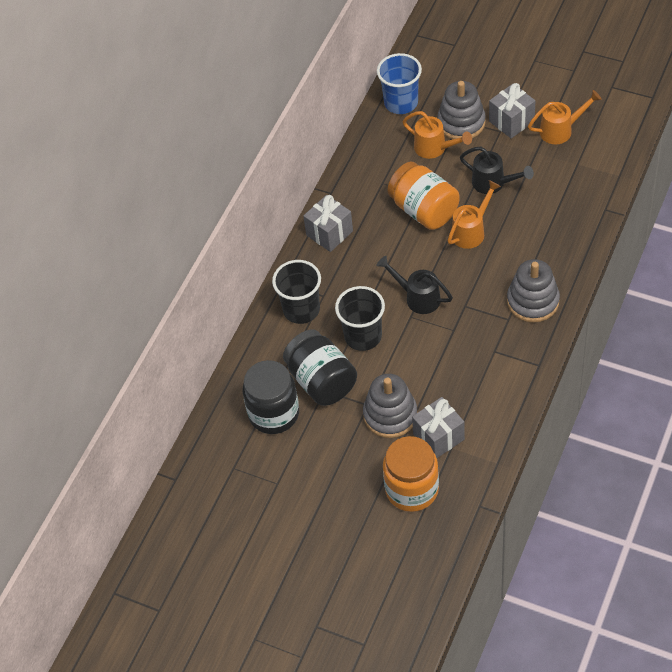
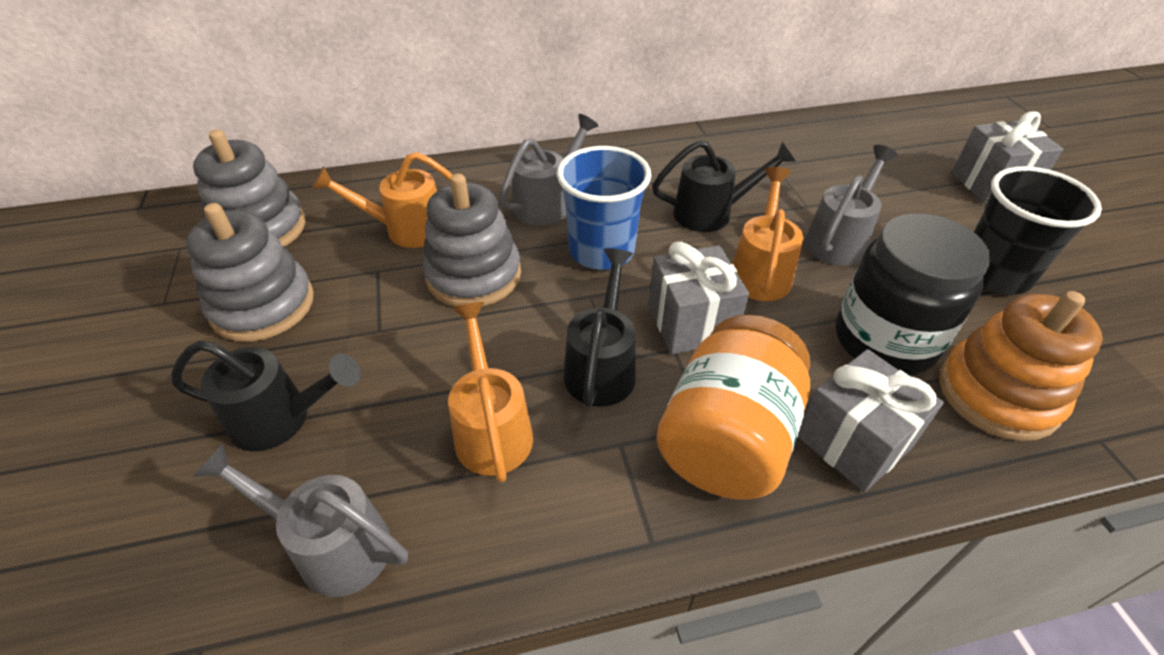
black cup: [272,260,321,324] [335,286,385,351] = 2 -> [974,166,1102,295] = 1
black jar: [242,360,299,434] [283,329,357,406] = 2 -> [835,213,991,376] = 1
black watering can: [376,256,453,314] [460,147,534,194] = 2 -> [171,340,361,451] [564,248,636,408] [652,140,796,232] = 3
grey watering can: none = 0 -> [193,443,408,597] [499,114,599,226] [805,145,898,266] = 3
orange jar: [383,436,439,512] [387,162,460,230] = 2 -> [657,315,810,500] = 1
orange stacking toy: none = 0 -> [939,291,1103,441] = 1

